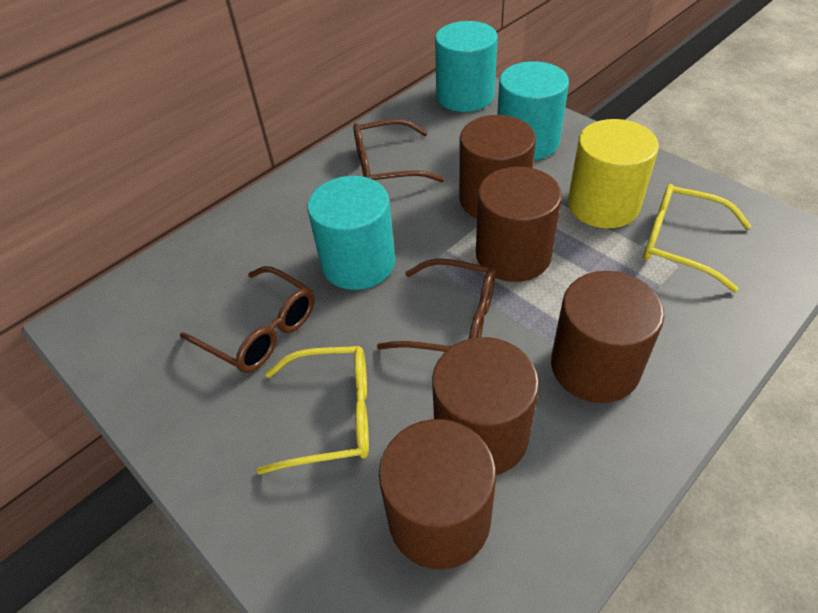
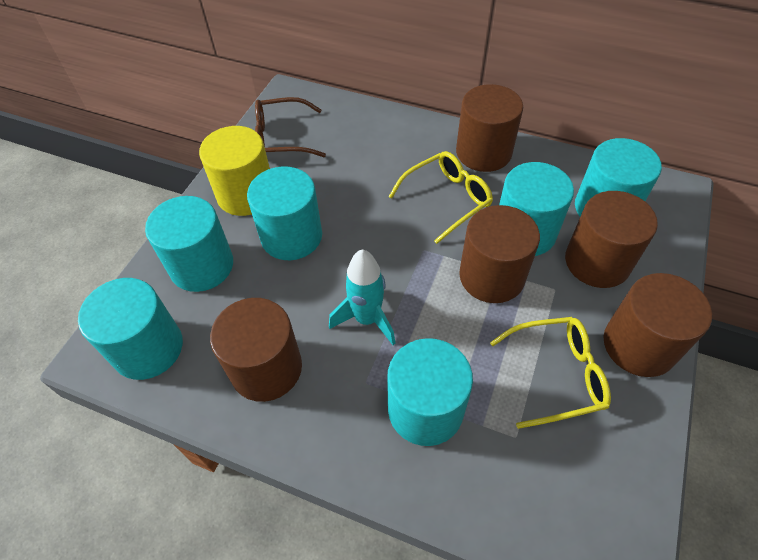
brown glasses: [180,266,314,373] [353,119,445,182] [377,258,495,352] = 3 -> [255,97,326,157] = 1
turquoise cylinder: [307,176,395,290] [435,21,498,112] [497,61,569,160] = 3 -> [78,278,183,380] [145,196,233,292] [247,167,322,260] [387,338,473,446] [499,162,574,256] [575,138,662,216] = 6
turquoise rocket: none = 0 -> [329,249,395,345] = 1

